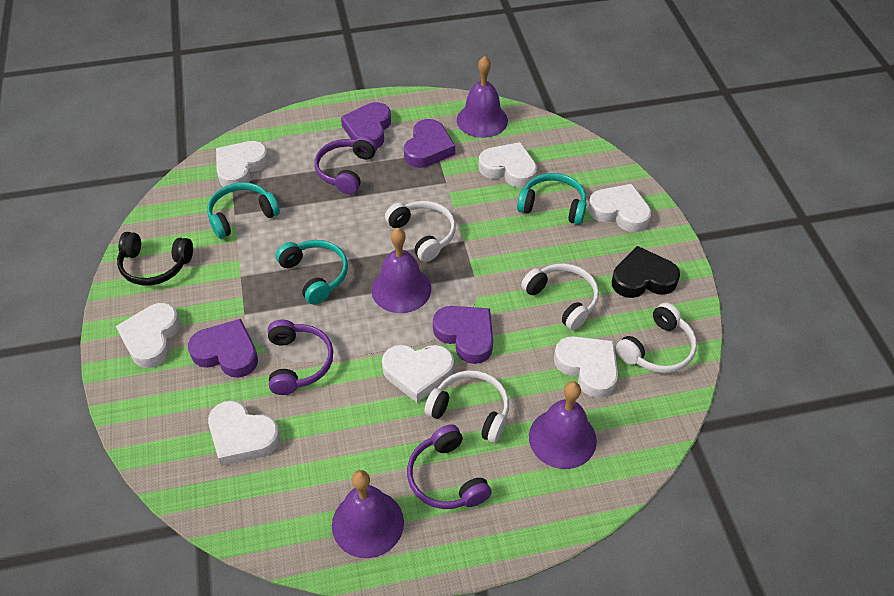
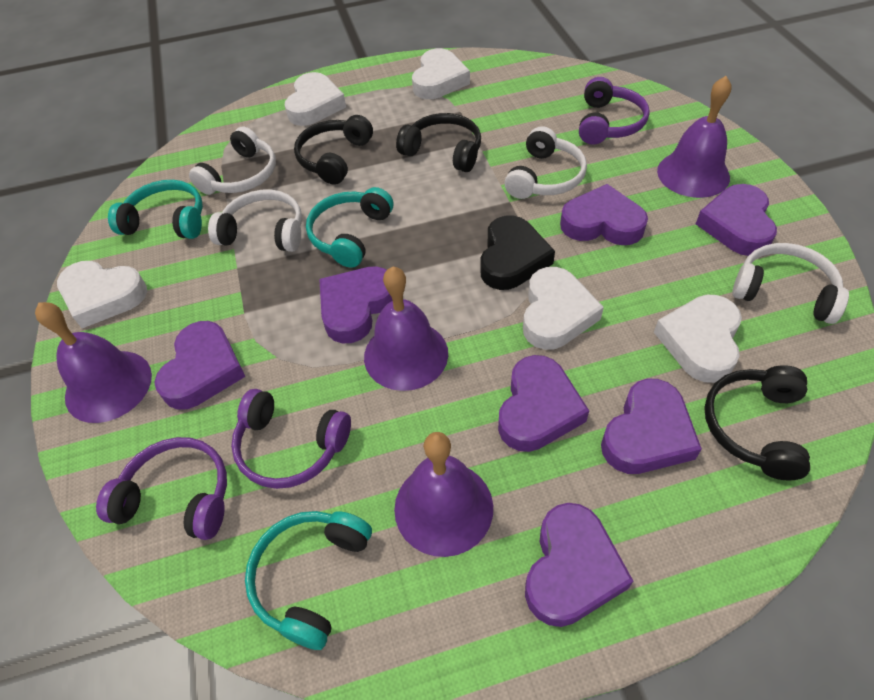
black headphones: [117,232,193,285] = 1 -> [294,115,373,185] [396,113,481,172] [704,365,810,480] = 3
purple heart: [188,319,258,378] [341,102,391,148] [404,119,455,168] [433,306,493,364] = 4 -> [154,321,246,410] [319,266,393,343] [498,355,589,452] [525,503,633,627] [560,184,648,245] [601,379,702,474] [696,184,777,256] = 7
white heart: [116,303,180,368] [208,400,280,466] [216,141,269,187] [382,345,454,403] [478,142,537,188] [554,336,618,398] [588,184,651,232] = 7 -> [57,261,147,328] [285,72,346,126] [412,48,470,99] [523,267,604,350] [654,295,742,383] = 5

